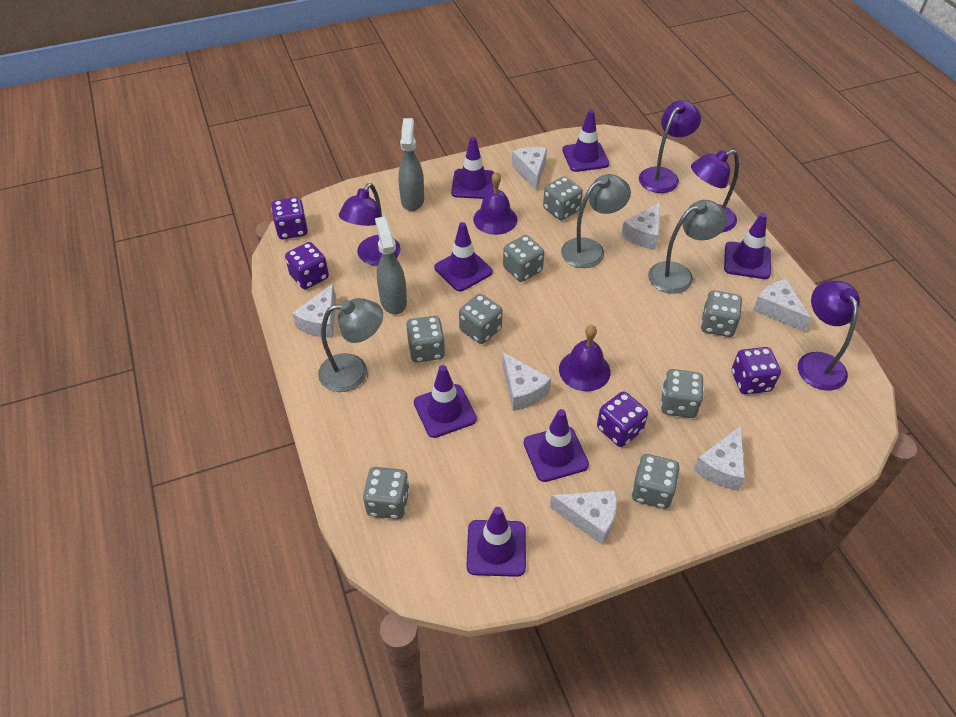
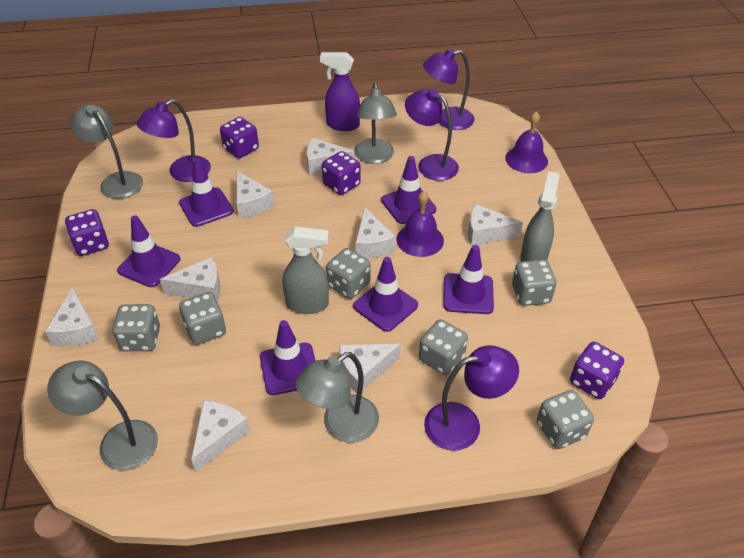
grey dice: [363,467,410,519] [406,316,445,362] [459,294,503,344] [503,235,544,282] [543,176,583,220] [632,454,680,509] [661,369,703,418] [701,290,742,337] = 8 -> [113,304,160,351] [179,292,226,345] [326,248,371,299] [419,319,468,375] [512,259,557,306] [537,390,594,449] = 6
grey lamp: [318,298,383,392] [561,174,631,268] [648,200,728,294] = 3 -> [47,361,158,471] [70,104,143,199] [295,352,379,443] [354,83,397,164] = 4
purple spray bottle: none = 0 -> [320,52,360,131] = 1
purple traffic cone: [414,365,477,438] [434,222,493,292] [451,137,494,199] [466,507,526,577] [524,409,589,482] [562,110,609,172] [724,213,771,279] = 7 -> [117,216,181,287] [179,158,234,227] [260,320,316,395] [353,257,418,332] [381,156,436,224] [443,245,494,314] = 6
white cheese: [292,284,336,338] [502,352,551,411] [512,147,547,191] [550,490,617,545] [621,202,660,250] [694,426,745,491] [753,279,811,332] = 7 -> [45,287,99,347] [160,257,220,302] [191,400,250,472] [237,171,274,218] [306,138,354,175] [339,344,401,393] [356,207,396,258] [468,204,523,246] = 8

